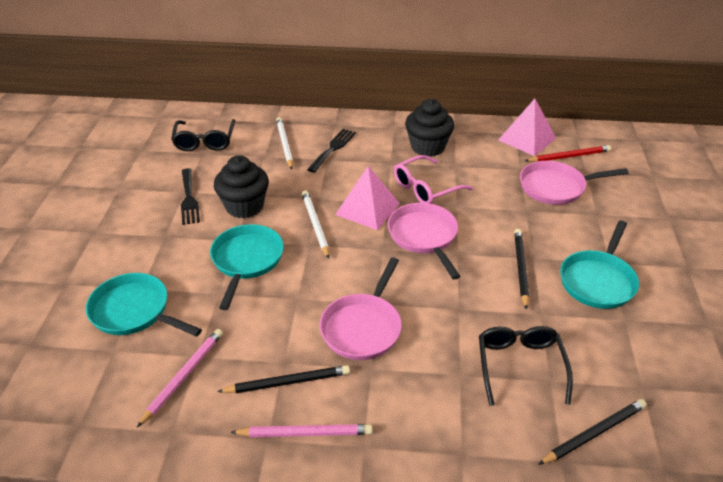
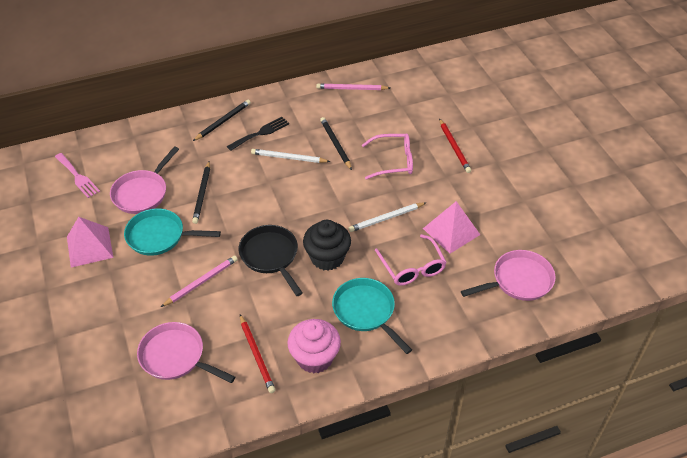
black cupcake: [214,155,269,219] [405,99,454,157] = 2 -> [303,220,351,271] = 1
black fork: [181,168,200,225] [307,129,356,173] = 2 -> [227,117,289,151] = 1
black glasses: [171,119,235,151] [479,326,573,406] = 2 -> none = 0
black pan: none = 0 -> [239,225,303,296] = 1
pink cupcake: none = 0 -> [288,319,341,373] = 1
pink fork: none = 0 -> [55,153,100,198] = 1
pink glasses: [394,155,473,204] = 1 -> [362,134,413,180] [375,234,447,286] = 2
red pencil: [525,145,611,162] = 1 -> [240,314,275,393] [439,118,471,173] = 2
turquoise pan: [86,273,202,337] [210,224,284,310] [560,220,639,309] = 3 -> [124,208,221,256] [332,278,412,354] = 2

